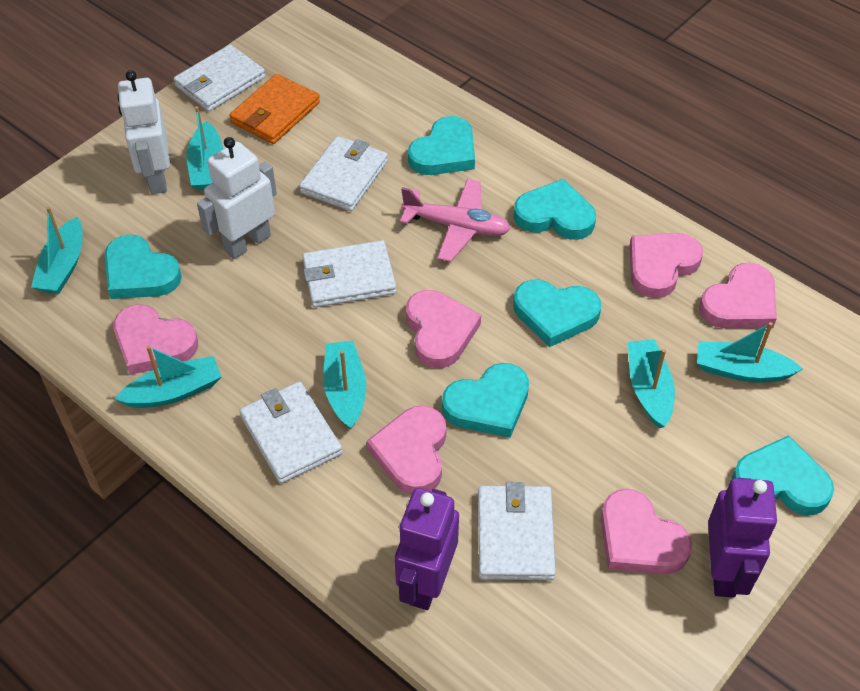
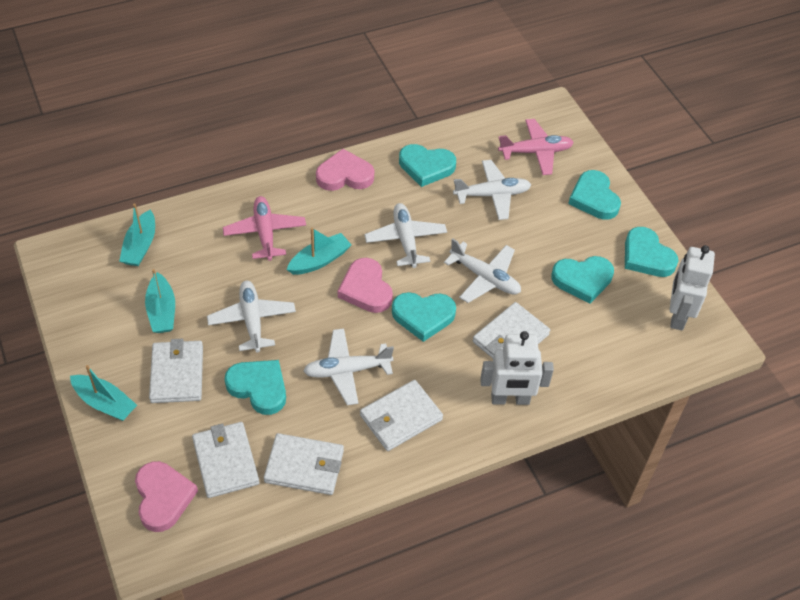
orange wallet: [229,74,320,144] = 1 -> none = 0
pink heart: [113,304,198,375] [367,405,446,494] [406,290,481,368] [601,489,692,574] [630,233,703,298] [699,263,777,329] = 6 -> [135,461,198,532] [316,149,374,191] [338,258,393,313] = 3
pink plane: [400,179,510,262] = 1 -> [223,196,306,261] [498,119,574,175] = 2
purple robot: [395,488,459,610] [708,478,777,598] = 2 -> none = 0
turquoise boat: [31,207,83,294] [115,346,221,408] [187,106,223,190] [323,341,366,429] [628,339,675,428] [697,322,803,382] = 6 -> [70,365,137,421] [119,204,155,266] [145,269,175,333] [287,228,351,275] = 4
white plane: none = 0 -> [207,281,296,352] [303,328,394,405] [364,203,447,268] [444,238,521,303] [453,160,531,220] = 5

